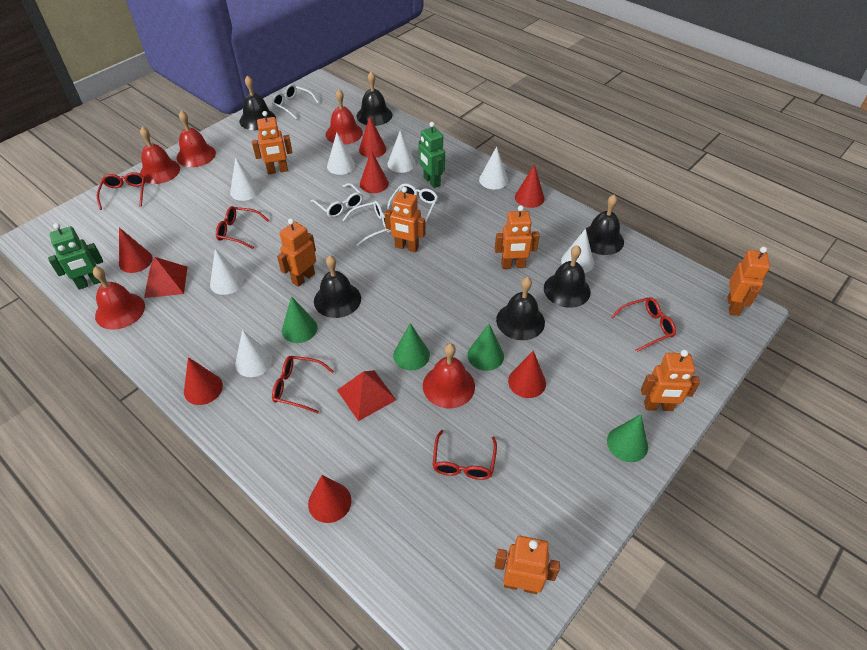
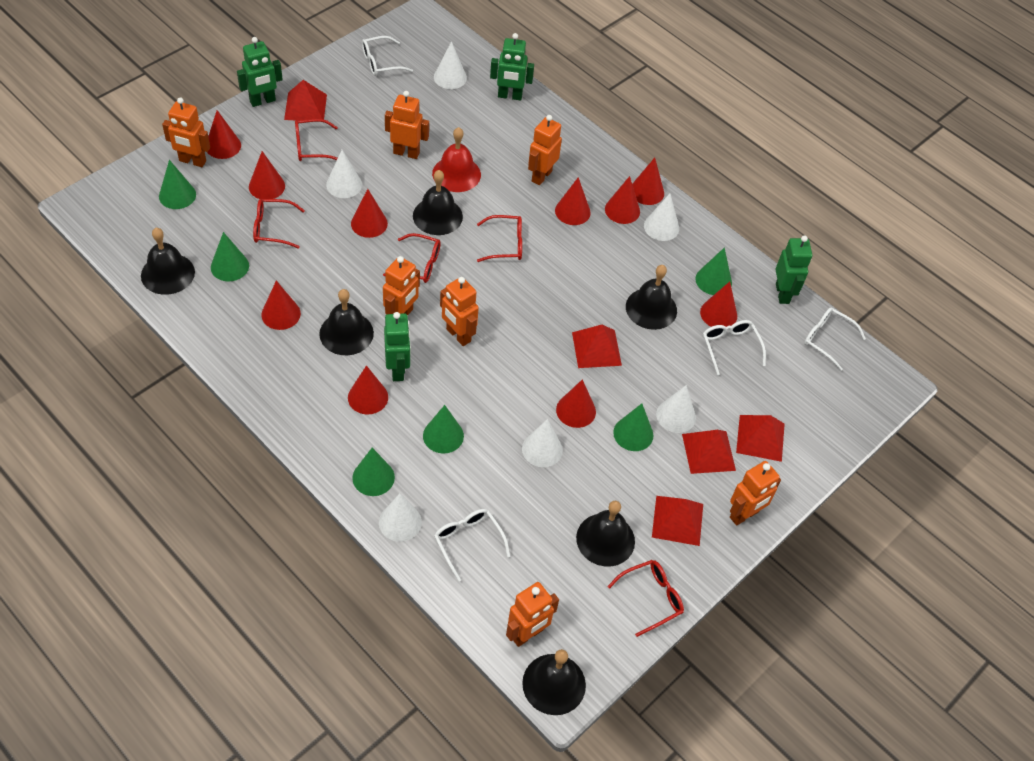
green cone: [282,296,318,343] [393,323,430,370] [467,324,504,371] [607,414,648,462] = 4 -> [159,160,196,209] [211,232,249,281] [352,448,395,496] [423,405,464,454] [613,404,654,451] [695,248,732,295] = 6
green robot: [48,223,103,290] [419,122,445,188] = 2 -> [237,37,283,107] [384,312,411,381] [490,33,534,100] [776,235,812,304] = 4
red bell: [93,266,145,330] [140,126,180,184] [177,110,216,167] [326,89,363,145] [423,343,475,408] = 5 -> [432,127,481,192] = 1
red cone: [119,227,153,273] [184,357,223,405] [308,475,351,523] [359,117,386,158] [360,150,389,193] [508,351,546,398] [515,164,545,208] = 7 -> [207,110,241,159] [249,151,285,199] [261,281,301,330] [348,365,388,414] [351,189,388,238] [555,177,591,225] [556,379,596,428] [605,176,640,224] [632,157,664,205] [700,281,737,327] = 10
red pyramid: [144,257,187,298] [337,370,396,421] = 2 -> [284,80,327,121] [572,325,622,368] [652,496,703,546] [682,430,736,474] [736,415,785,462] = 5
white cone: [210,249,244,295] [230,157,260,201] [235,330,273,377] [327,132,355,175] [387,131,416,173] [479,146,508,189] [561,228,594,273] = 7 -> [326,150,362,198] [379,493,422,542] [434,41,467,89] [522,419,563,467] [644,194,679,241] [656,385,696,433] = 6

